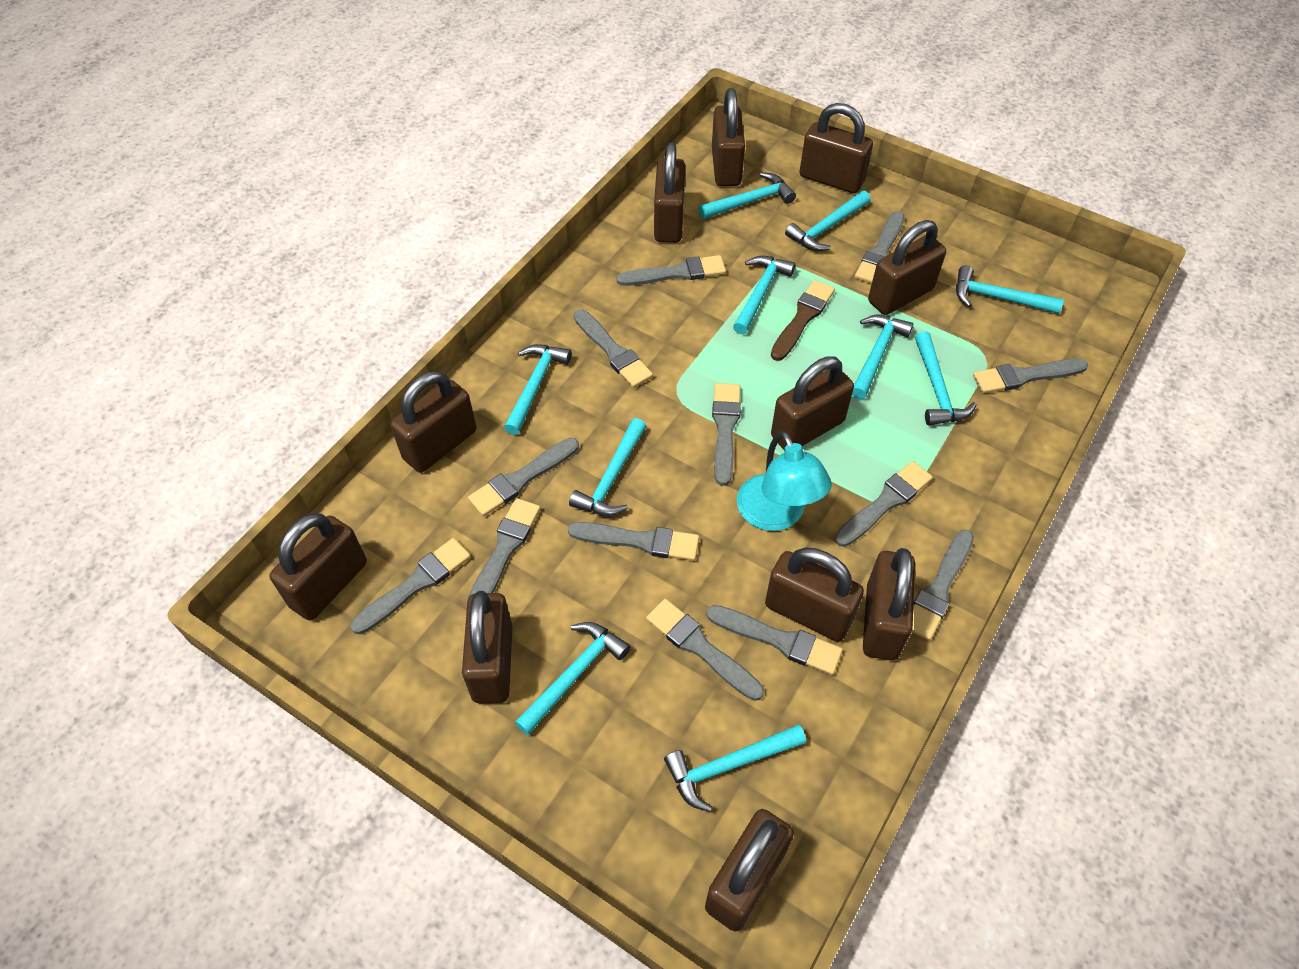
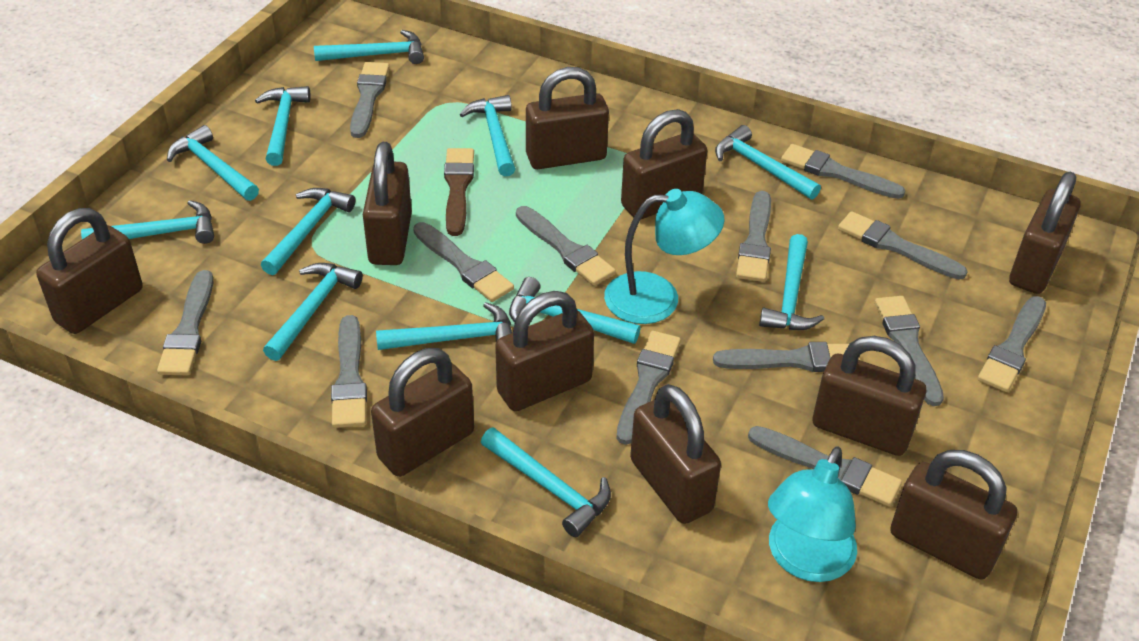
brown padlock: [269,513,367,621] [391,371,476,473] [462,591,513,704] [654,142,685,243] [705,809,794,931] [712,88,745,186] [765,547,864,642] [771,356,854,450] [800,103,873,193] [863,548,915,660] [868,220,946,315] = 11 -> [36,208,143,334] [363,142,412,265] [371,348,474,477] [495,291,594,411] [526,67,609,169] [621,109,707,220] [630,384,721,524] [813,336,926,456] [890,450,1017,580] [1009,172,1081,294] = 10
turquoise hammer: [504,344,572,435] [515,622,631,735] [569,418,646,516] [664,725,806,812] [698,173,796,219] [733,256,795,334] [785,191,871,251] [852,315,913,399] [915,331,976,425] [956,265,1064,314] = 10 -> [81,200,214,244] [167,125,259,201] [255,86,311,166] [261,188,355,275] [263,263,363,361] [314,30,424,64] [376,302,512,350] [460,95,515,177] [481,427,611,537] [509,277,640,344] [715,125,821,200] [759,234,824,330] = 12
turquoise lamp: [737,431,832,531] = 1 -> [604,189,725,324] [768,446,857,582] = 2

